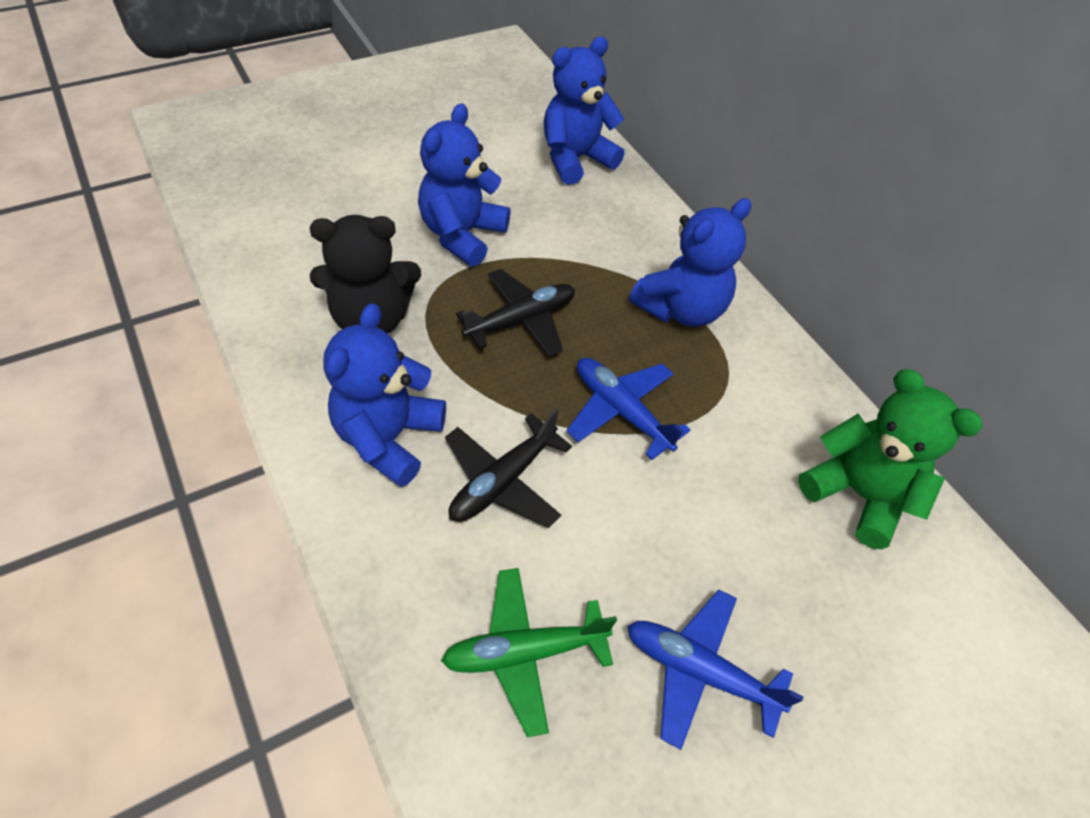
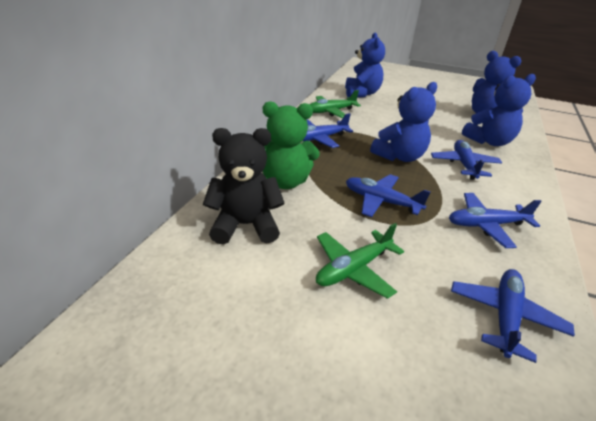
black plane: [445,408,572,528] [456,269,575,357] = 2 -> none = 0
blue plane: [566,358,690,460] [627,590,803,750] = 2 -> [302,113,353,148] [346,174,431,217] [431,140,502,180] [449,193,541,248] [451,269,575,363] = 5
green plane: [441,568,617,737] = 1 -> [310,90,361,118] [316,223,404,299] = 2

